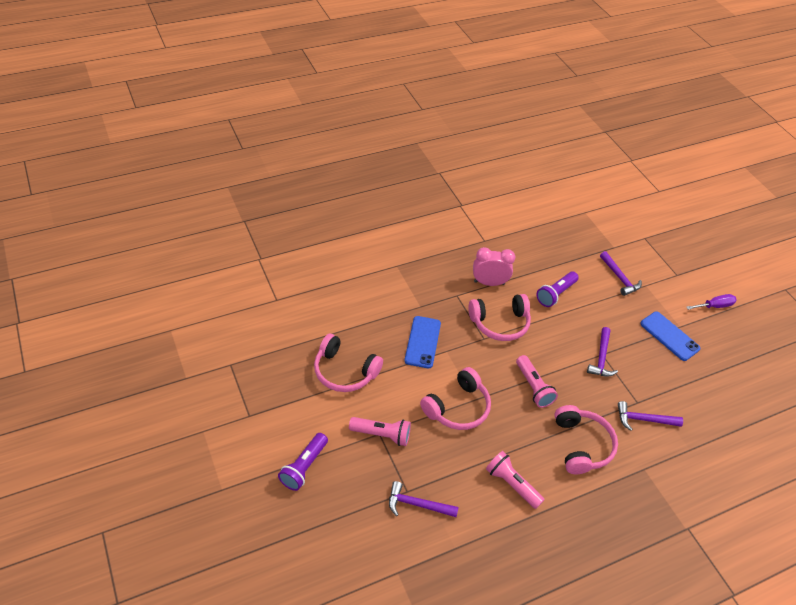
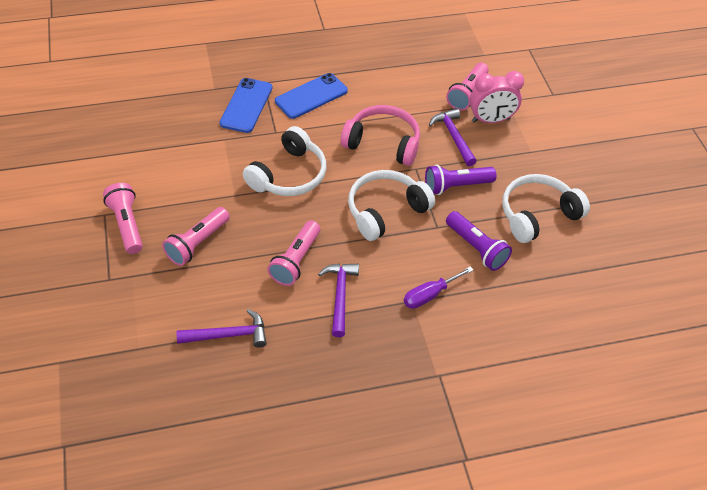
pink flashlight: [349,417,411,446] [486,451,545,509] [516,355,558,408] = 3 -> [103,183,143,254] [162,207,230,266] [267,220,320,286] [446,62,489,111] = 4
pink headphones: [314,334,383,392] [420,367,491,430] [468,294,531,341] [555,405,618,474] = 4 -> [340,105,420,166] = 1
purple hammer: [389,481,459,517] [587,327,618,377] [600,251,642,296] [618,401,683,431] = 4 -> [177,309,267,347] [318,264,359,337] [429,108,476,166] = 3
white headphones: none = 0 -> [243,126,326,196] [348,170,435,241] [502,174,590,243] = 3

